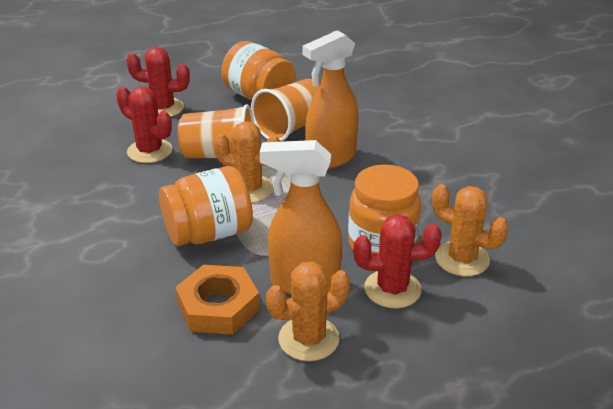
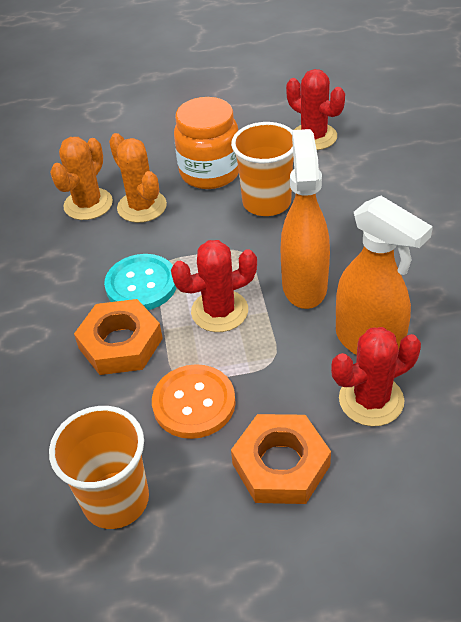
orange button: none = 0 -> [152,364,236,439] = 1
orange cactus: [214,121,281,203] [266,261,350,361] [432,184,509,276] = 3 -> [50,137,113,220] [109,133,167,223] = 2
orange jar: [159,166,253,246] [221,41,296,100] [348,165,421,254] = 3 -> [174,97,239,189] = 1
orange nut: [175,265,260,335] = 1 -> [74,299,163,375] [231,414,331,504] = 2
turquoise button: none = 0 -> [104,254,177,310] = 1

